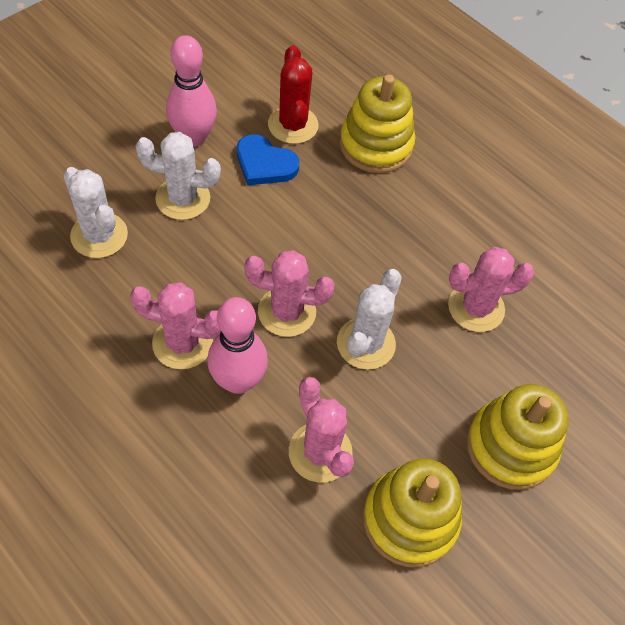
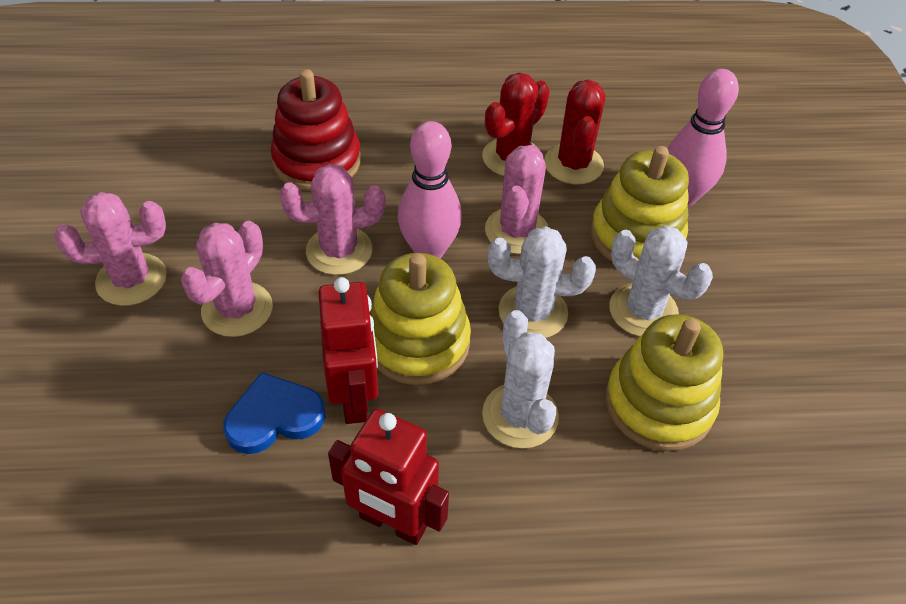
red cactus: [268,45,319,144] = 1 -> [482,72,550,176] [544,80,606,184] = 2
red robot: none = 0 -> [318,277,378,424] [328,409,449,545] = 2
red stacking toy: none = 0 -> [270,69,361,191] = 1

